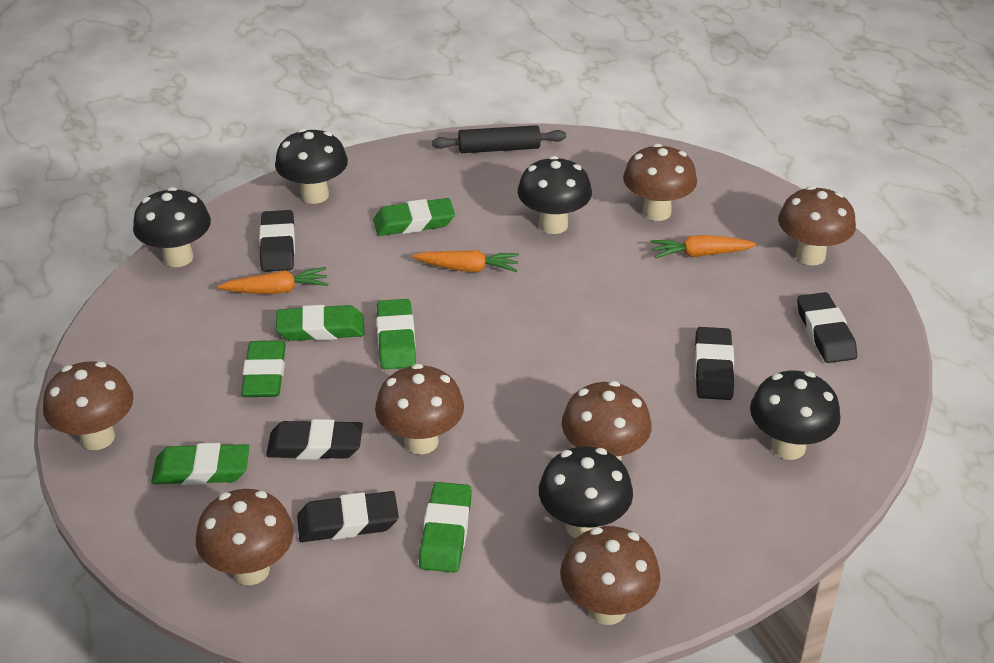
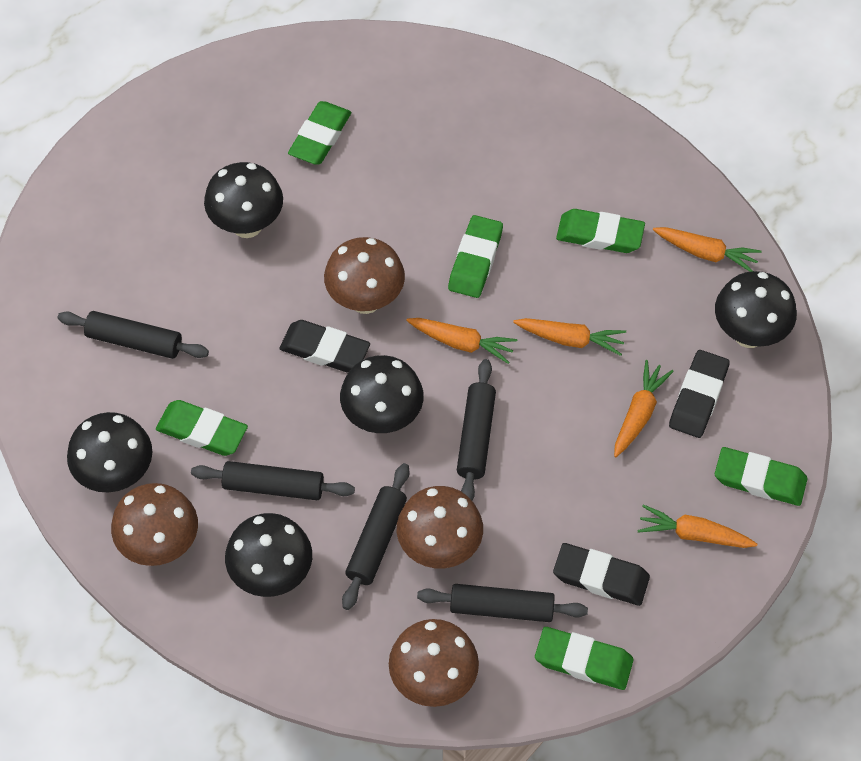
black eraser: [259,210,295,272] [266,419,363,460] [297,491,399,542] [695,327,734,400] [797,292,857,363] = 5 -> [279,320,370,373] [553,543,650,606] [669,350,730,438] = 3
black rolling pin: [432,125,566,153] = 1 -> [58,311,209,359] [191,461,355,500] [342,463,409,610] [417,584,588,622] [457,359,496,500] = 5
brown mushroom: [43,361,134,450] [196,489,294,585] [375,364,464,454] [560,526,660,625] [562,381,652,461] [623,144,697,221] [778,186,856,265] = 7 -> [111,483,198,566] [324,237,405,314] [389,619,479,707] [397,486,483,568] = 4
orange carrot: [218,267,328,294] [412,250,519,272] [650,235,757,258] = 3 -> [406,318,517,364] [513,318,626,356] [614,360,674,457] [637,505,757,548] [653,227,762,272] = 5

